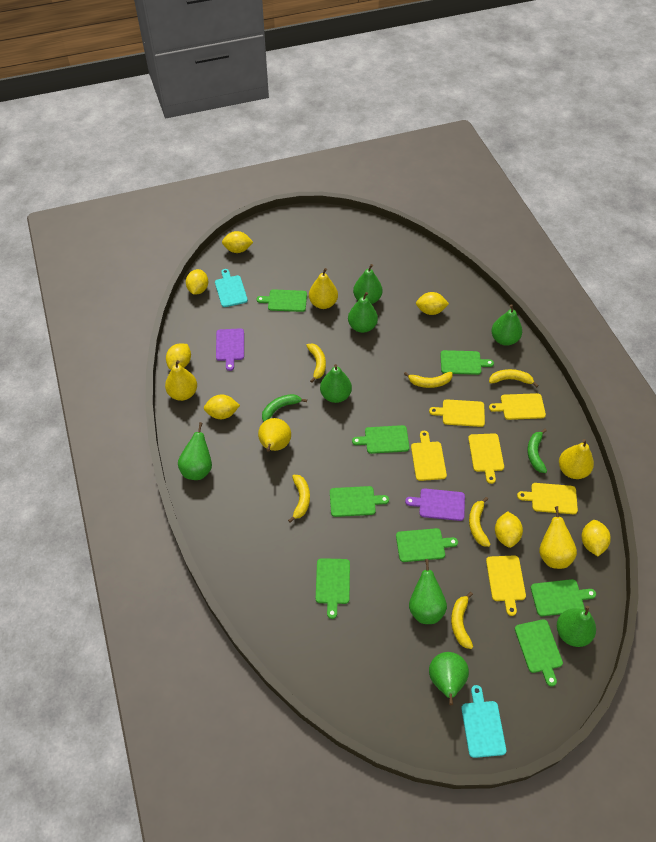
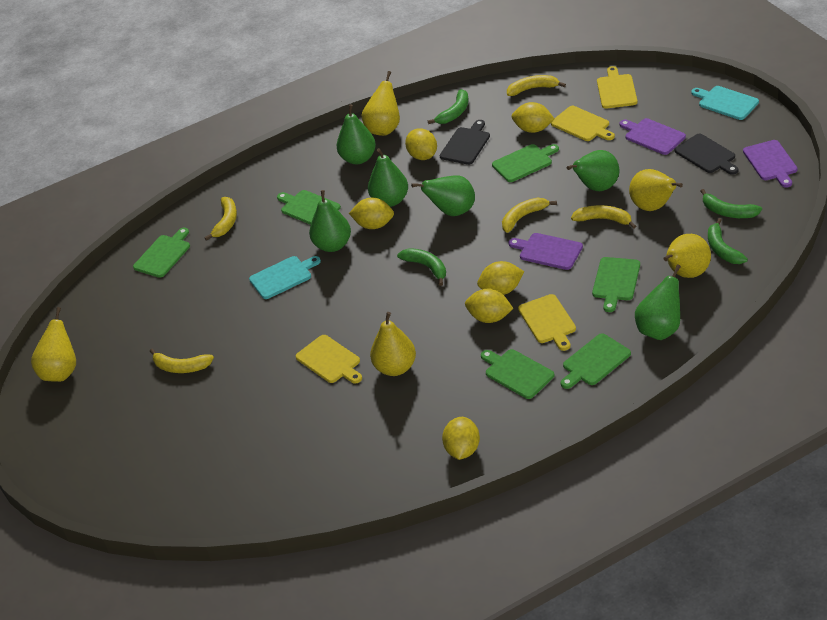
black cutting board: none = 0 -> [440,120,490,165] [674,134,739,175] = 2
green banana: [262,394,307,421] [527,429,547,473] = 2 -> [397,248,446,286] [428,89,468,124] [701,189,762,218] [708,218,748,264] = 4
green cutting board: [257,289,307,312] [316,558,350,619] [330,486,389,517] [352,425,409,454] [396,528,458,562] [440,350,494,375] [515,619,563,687] [531,579,596,616] = 8 -> [133,228,190,278] [277,190,341,225] [481,349,554,399] [492,144,559,182] [560,333,631,389] [592,257,640,312] = 6
green pear: [178,422,212,480] [320,364,352,403] [348,292,378,333] [353,264,383,304] [409,559,447,624] [429,652,469,705] [491,304,522,346] [557,606,596,647] = 8 -> [309,190,351,252] [337,104,376,164] [368,148,408,207] [411,175,475,216] [567,150,619,191] [635,264,681,340] = 6
purple cutting board: [216,328,244,371] [405,488,465,521] = 2 -> [508,233,583,270] [620,118,686,155] [743,140,798,188] = 3
yellow banana: [288,475,310,523] [306,343,326,383] [404,372,453,388] [451,592,473,649] [469,497,491,547] [489,369,539,387] = 6 -> [150,349,214,373] [204,197,237,241] [502,198,557,233] [507,75,566,96] [571,205,636,229] = 5
yellow cutting board: [411,431,447,481] [429,399,485,427] [468,433,504,484] [486,555,526,616] [489,393,546,420] [517,483,578,514] = 6 -> [296,335,362,384] [518,294,576,351] [551,106,615,141] [597,66,637,109] = 4
yellow lemon: [166,344,191,370] [186,269,208,294] [204,394,240,419] [222,231,253,253] [416,292,449,315] [495,511,523,548] [582,520,611,556] = 7 -> [349,198,394,229] [405,128,437,160] [442,417,480,460] [465,289,514,323] [477,261,524,295] [512,102,554,133] = 6

